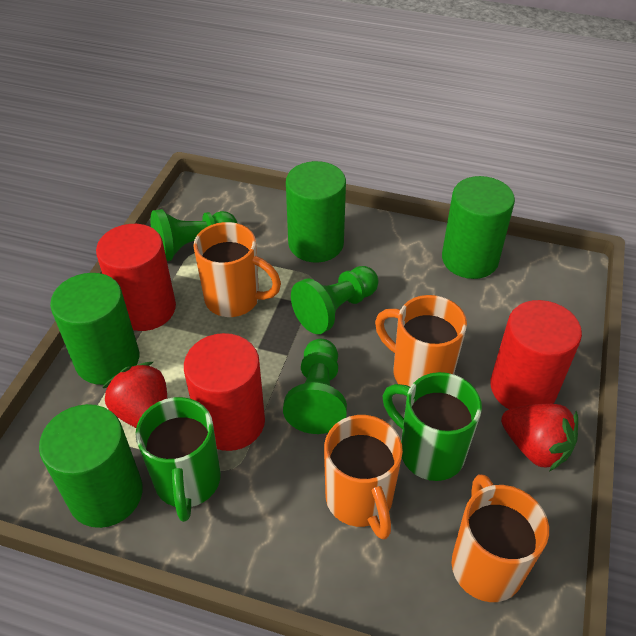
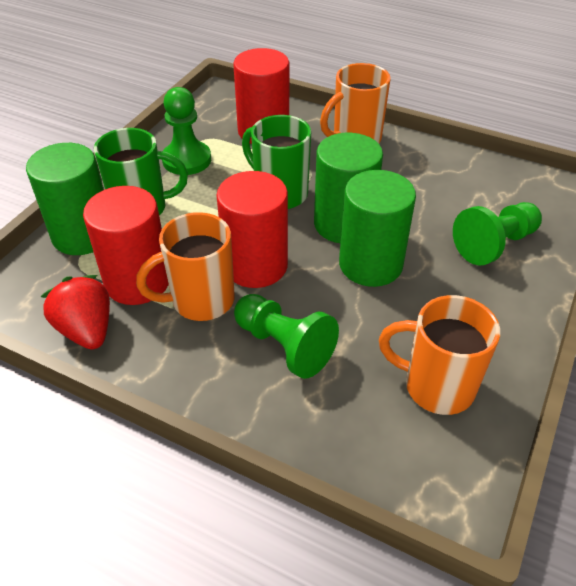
green cylinder: [39,404,143,528] [50,273,139,385] [286,161,346,262] [442,176,515,279] = 4 -> [26,143,104,255] [314,133,383,243] [339,170,416,287] = 3
orange mug: [194,222,281,317] [324,415,403,540] [375,295,467,387] [451,474,549,602] = 4 -> [136,212,235,321] [320,63,391,144] [379,295,500,415] = 3
red strawberry: [103,362,167,428] [501,404,578,472] = 2 -> [41,275,110,349] = 1

